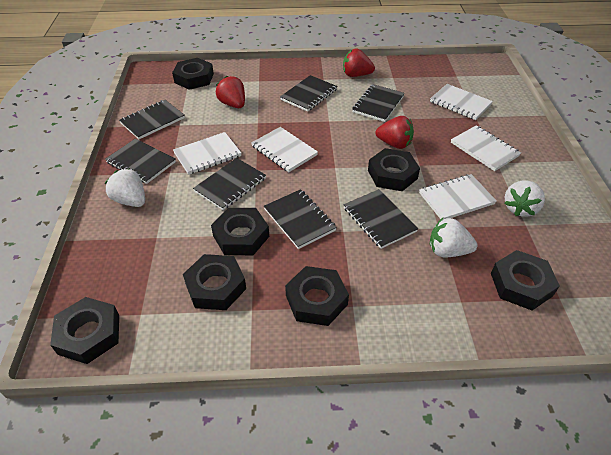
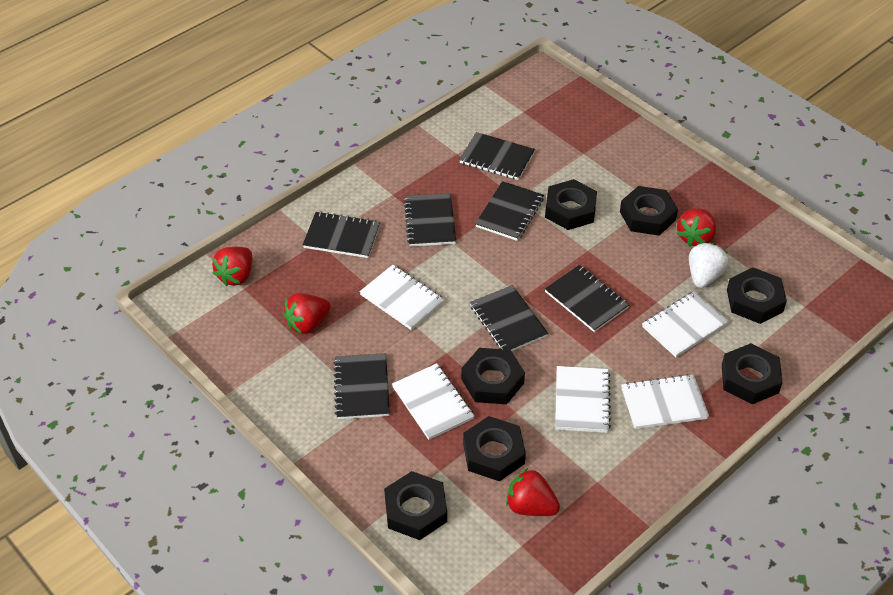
red strawberry: [216,76,245,108] [343,48,375,77] [375,116,414,149] = 3 -> [212,247,252,286] [283,293,330,334] [506,468,560,516] [677,209,716,247] = 4
white strawberry: [105,168,145,207] [430,218,477,258] [504,180,545,217] = 3 -> [689,243,729,288] = 1

